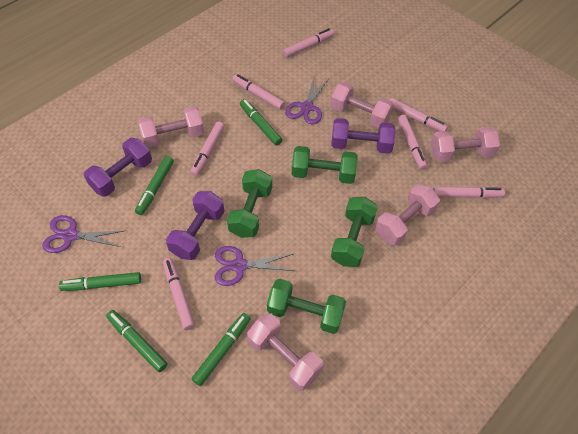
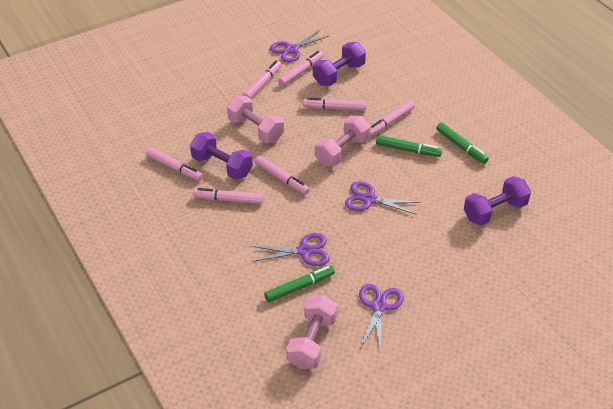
green dumbbell: [227,169,272,238] [267,279,346,334] [292,146,357,184] [331,197,378,267] = 4 -> none = 0
green marker: [59,272,141,291] [106,310,168,372] [135,156,174,215] [192,313,251,386] [240,99,282,146] = 5 -> [264,266,335,302] [376,135,442,157] [436,122,489,164] = 3
pink dumbbell: [138,106,204,148] [247,313,324,391] [331,82,394,128] [375,184,440,246] [431,126,500,162] = 5 -> [227,96,284,143] [286,295,338,369] [315,116,370,166] = 3
purple scissors: [42,215,123,253] [215,246,295,286] [285,77,329,124] = 3 -> [252,233,329,266] [270,30,329,62] [345,181,420,215] [359,284,404,352] = 4

